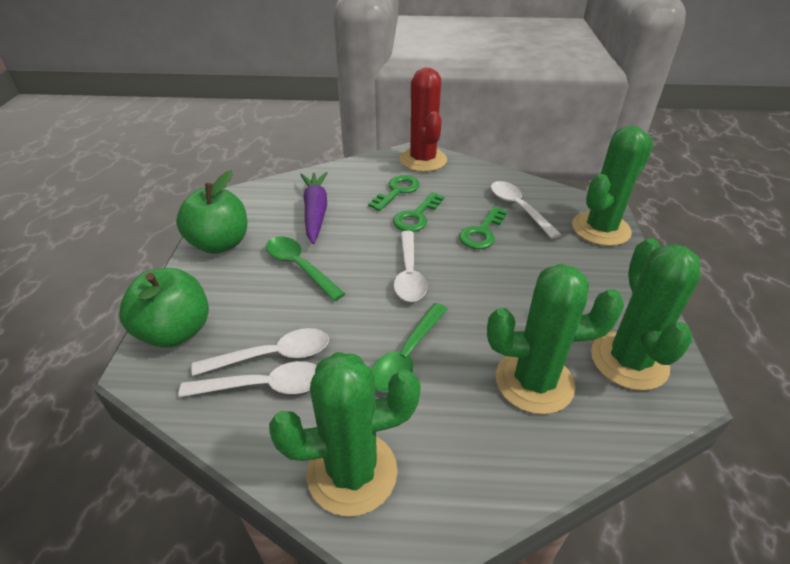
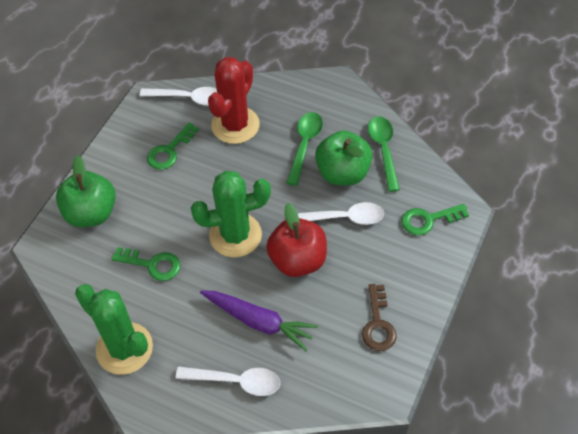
brown key: none = 0 -> [362,284,397,351] = 1
green cactus: [269,352,421,516] [487,264,624,414] [572,126,653,246] [591,238,701,391] = 4 -> [75,284,153,375] [191,171,271,257] = 2
red apple: none = 0 -> [266,203,327,277] = 1
white spoon: [178,361,317,397] [191,328,329,376] [394,231,427,302] [491,181,561,239] = 4 -> [140,87,217,106] [176,366,280,396] [298,202,384,225] = 3

